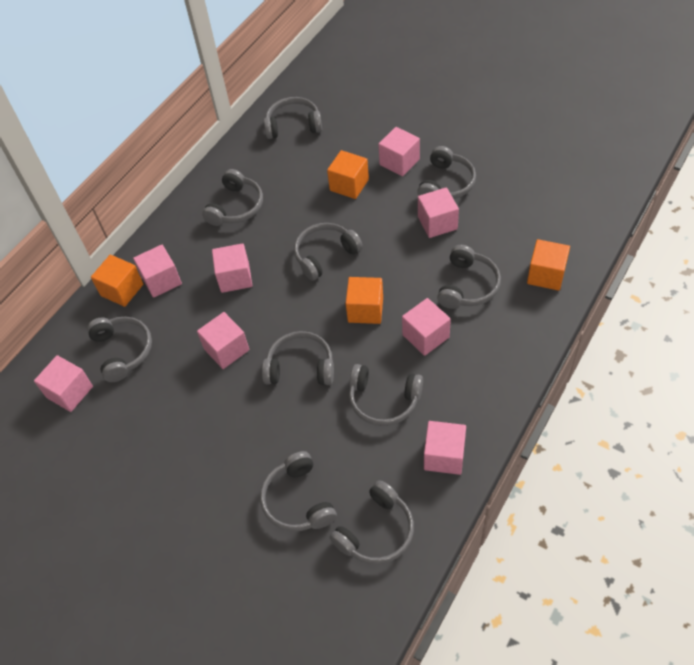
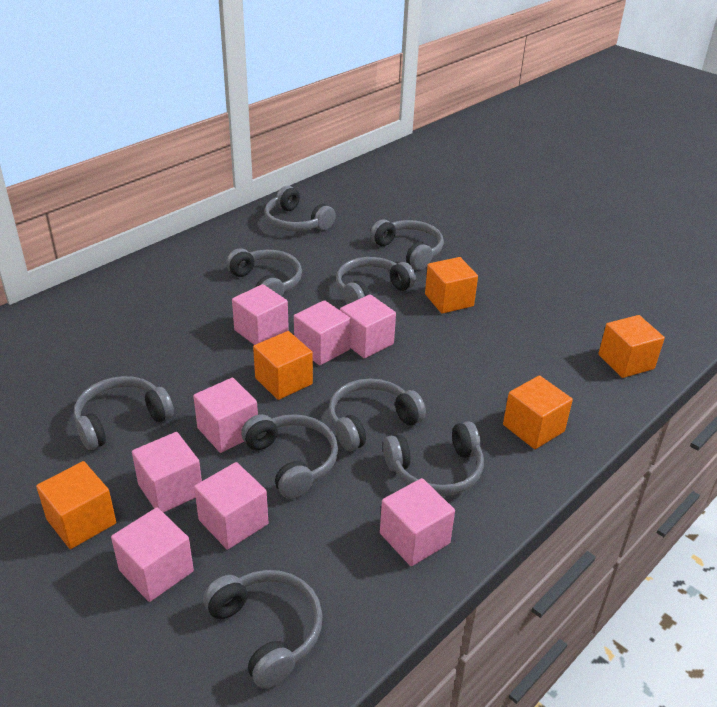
grey headphones: [87,317,152,382] [202,169,263,226] [260,451,337,531] [262,331,334,385] [264,97,322,139] [294,223,363,281] [330,480,414,564] [349,364,423,426] [417,146,476,199] [437,245,501,309] = 10 -> [74,376,174,450] [203,570,323,689] [226,248,302,296] [241,414,338,499] [264,186,336,231] [328,379,426,451] [336,257,416,304] [370,219,444,270] [383,421,484,496] = 9
orange cube: [91,255,143,307] [327,150,369,199] [345,277,383,324] [527,239,570,291] = 4 -> [36,461,116,549] [253,331,313,400] [425,257,478,314] [503,376,573,449] [598,315,665,378] = 5

